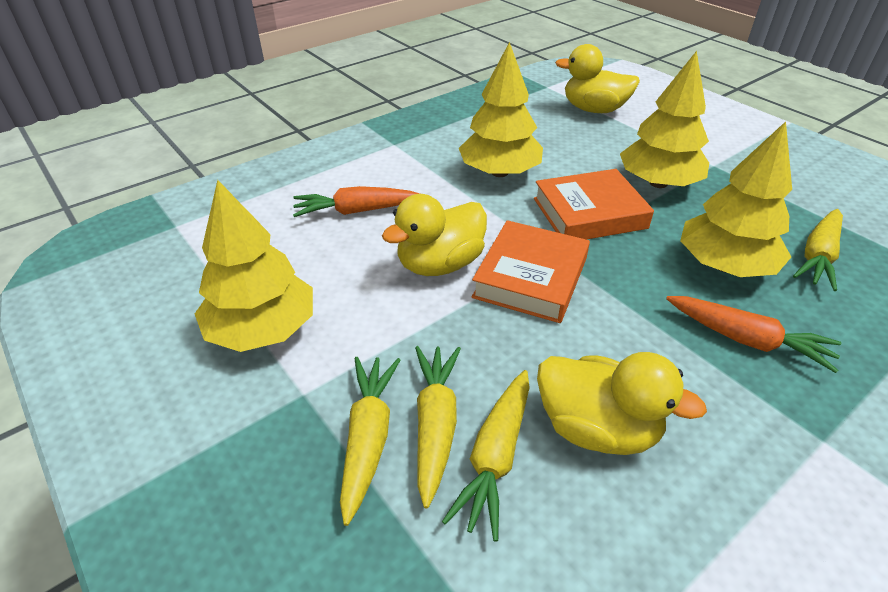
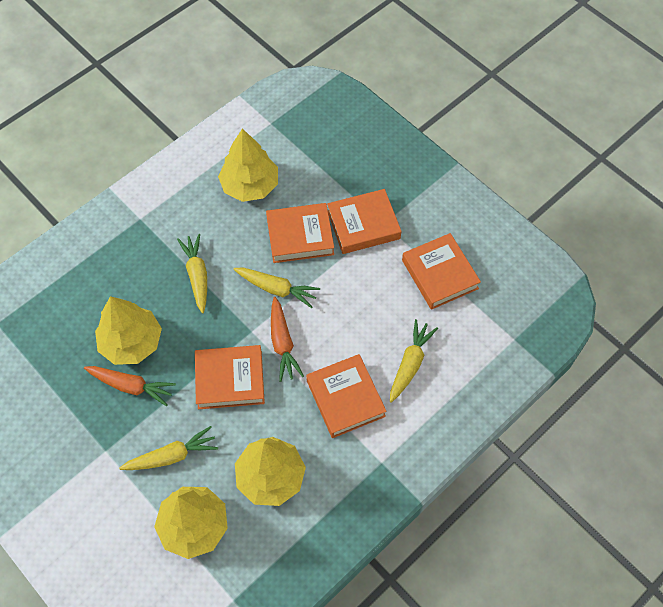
orange book: [472,220,590,323] [534,169,654,240] = 2 -> [195,345,265,409] [266,203,334,263] [306,354,387,438] [327,189,402,254] [402,233,481,310] = 5
yellow duck: [382,194,487,276] [537,352,707,455] [555,44,640,113] = 3 -> none = 0

